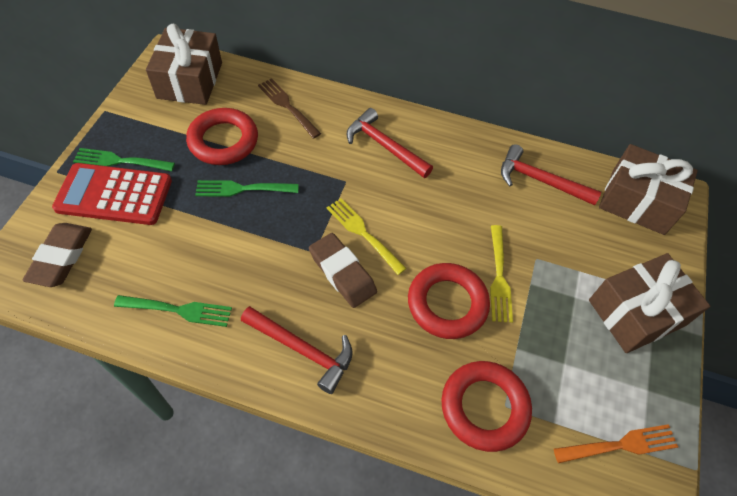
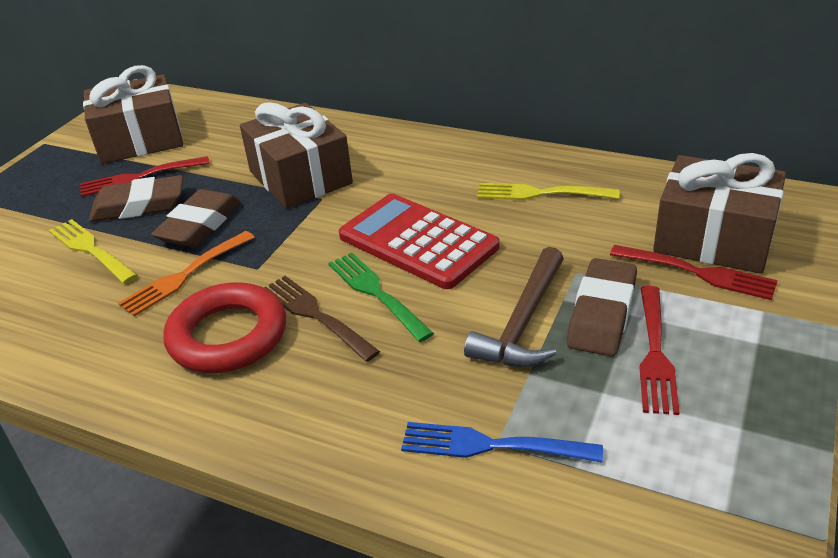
blue fork: none = 0 -> [401,422,603,463] = 1
brown eraser: [23,223,92,287] [309,233,377,308] = 2 -> [89,175,183,222] [151,189,241,247] [567,258,637,356] = 3
brown hammer: none = 0 -> [464,247,564,367] = 1
green fork: [73,148,175,171] [114,295,232,327] [195,180,299,197] = 3 -> [328,252,434,342] = 1
red fork: none = 0 -> [80,156,210,197] [610,245,778,300] [639,286,680,415] = 3
red hammer: [241,306,353,394] [347,108,433,178] [501,144,601,206] = 3 -> none = 0
red ring: [186,108,258,165] [408,263,490,339] [441,361,532,452] = 3 -> [163,282,286,373] = 1

